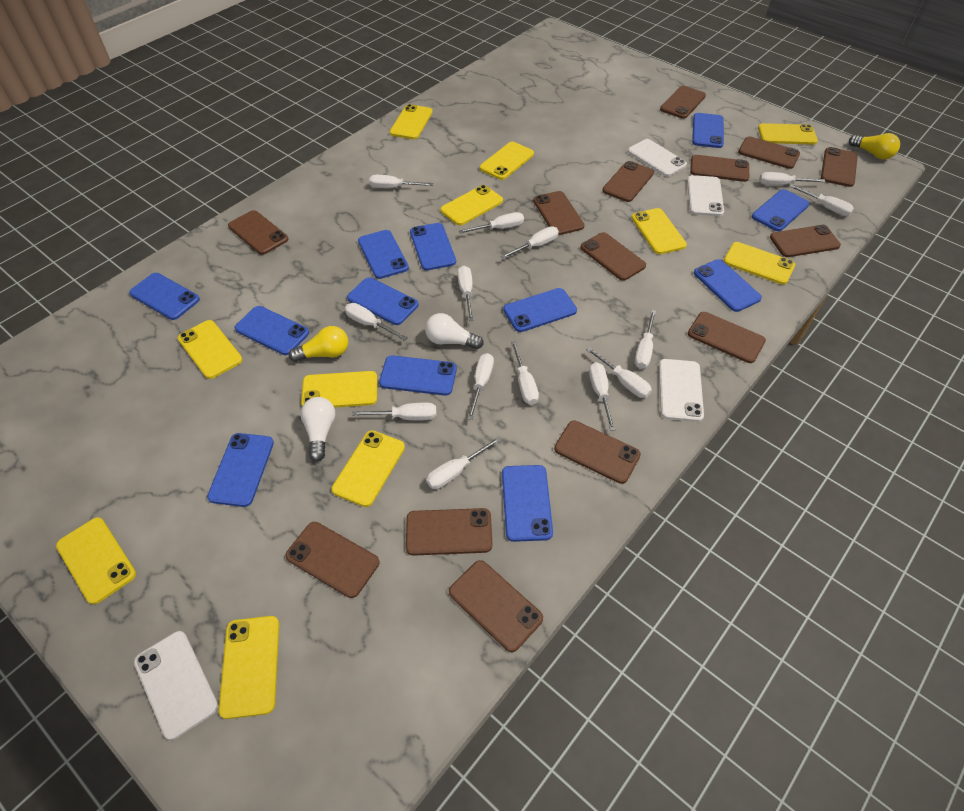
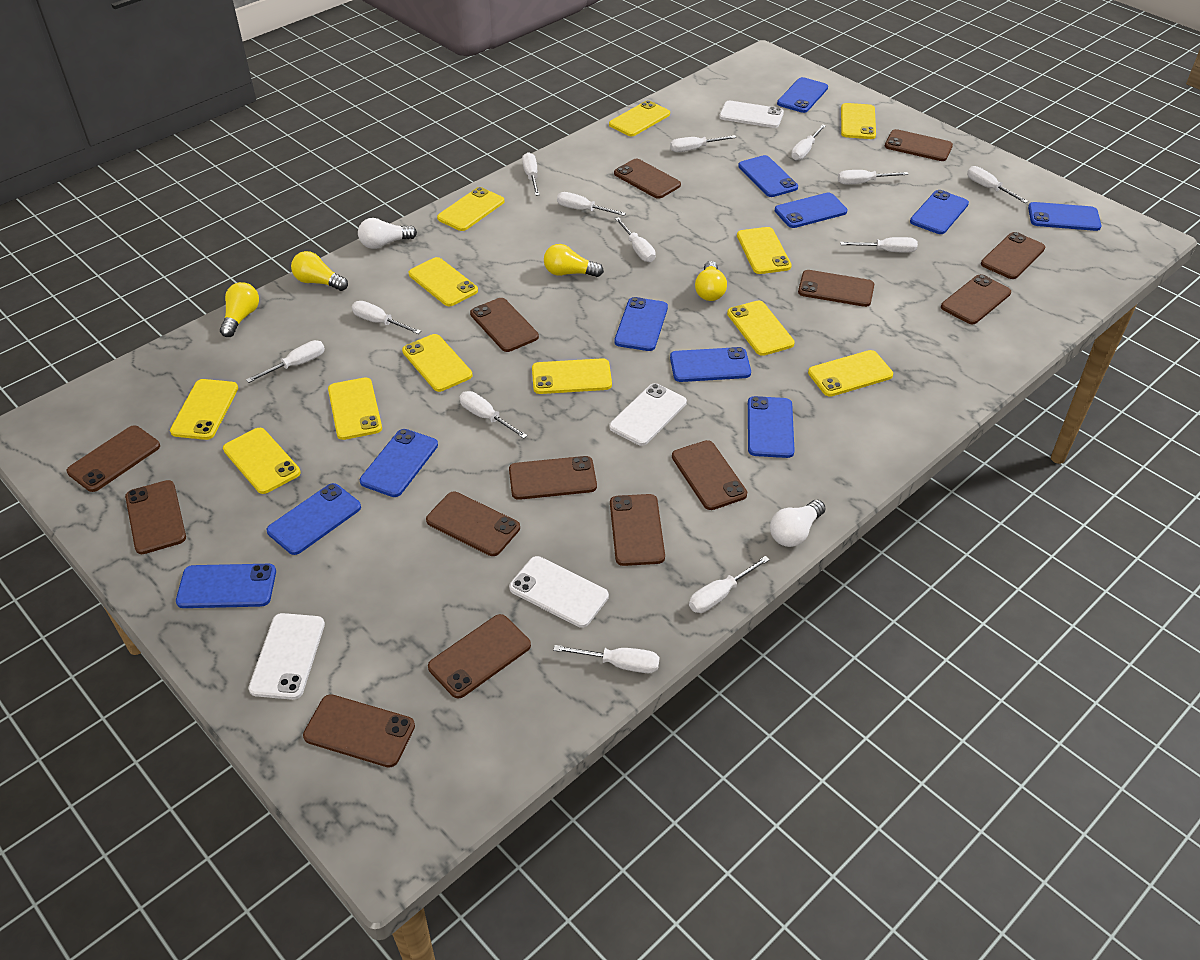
blue phone: [129,273,200,320] [207,433,274,507] [234,306,309,355] [347,277,419,325] [358,230,409,279] [379,355,457,396] [410,223,456,271] [502,465,553,542] [503,288,577,332] [692,113,724,148] [694,259,762,312] [752,189,809,231] = 12 -> [176,564,276,608] [267,483,361,555] [360,429,438,497] [614,297,668,351] [670,347,751,382] [738,155,798,197] [748,396,795,458] [775,193,847,228] [777,77,828,113] [910,190,969,234] [1028,202,1101,231] = 11
white screwdriver: [345,303,408,341] [352,402,436,420] [369,175,433,188] [426,437,501,489] [457,266,474,321] [459,212,524,234] [467,353,494,420] [500,226,559,259] [511,341,539,405] [586,347,652,398] [589,362,615,431] [635,310,656,369] [759,172,825,185] [789,184,854,216] = 14 -> [246,340,325,383] [352,301,421,334] [460,391,528,439] [522,152,540,196] [553,645,660,673] [557,192,626,216] [615,217,656,262] [670,135,736,152] [689,556,770,613] [791,124,826,160] [838,170,909,185] [840,237,918,253] [967,166,1028,203] = 13
yellow light bulb: [289,326,348,362] [849,133,900,159] = 2 -> [220,282,259,337] [291,251,348,291] [544,244,604,277] [695,261,727,301] = 4
yellow phone: [56,517,136,604] [178,320,243,379] [219,616,279,719] [301,371,377,408] [332,430,405,507] [390,104,433,139] [440,185,503,225] [480,142,534,180] [632,208,687,254] [724,242,795,285] [758,123,818,145] = 11 -> [170,379,238,440] [223,428,300,494] [328,377,382,440] [402,334,472,392] [409,257,478,306] [437,187,505,231] [532,358,612,394] [609,100,670,137] [727,300,795,356] [737,227,792,274] [808,350,893,397] [841,103,876,139] = 12

